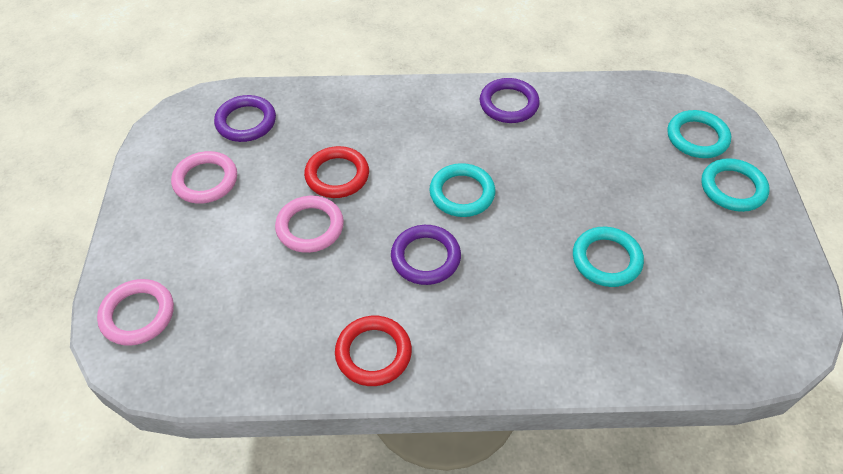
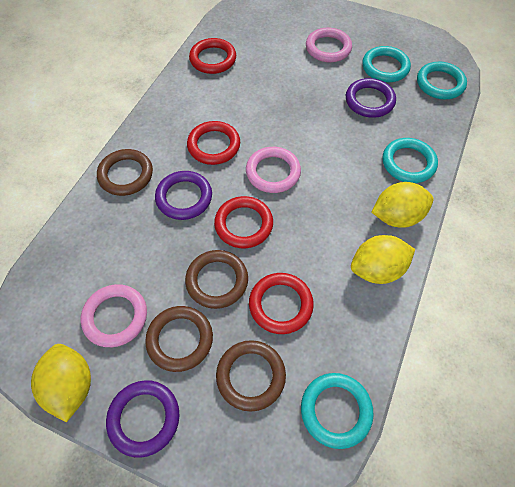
brown ring: none = 0 -> [97,149,153,196] [145,306,213,372] [185,250,248,309] [216,340,286,412] = 4
red ring: [304,146,369,198] [335,316,412,386] = 2 -> [187,121,240,165] [189,38,236,74] [214,196,273,248] [249,273,314,334] = 4
yellow lemon: none = 0 -> [31,344,91,422] [351,235,415,284] [372,182,434,228] = 3

